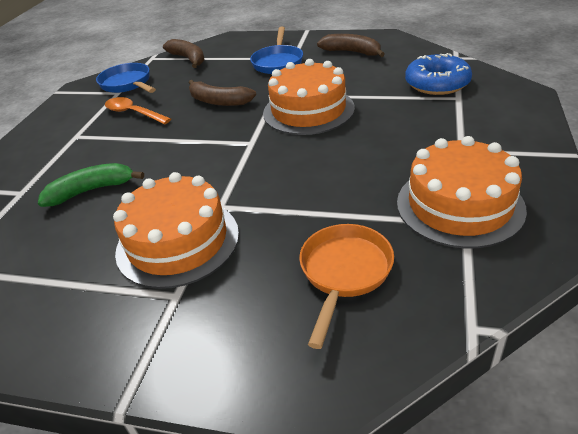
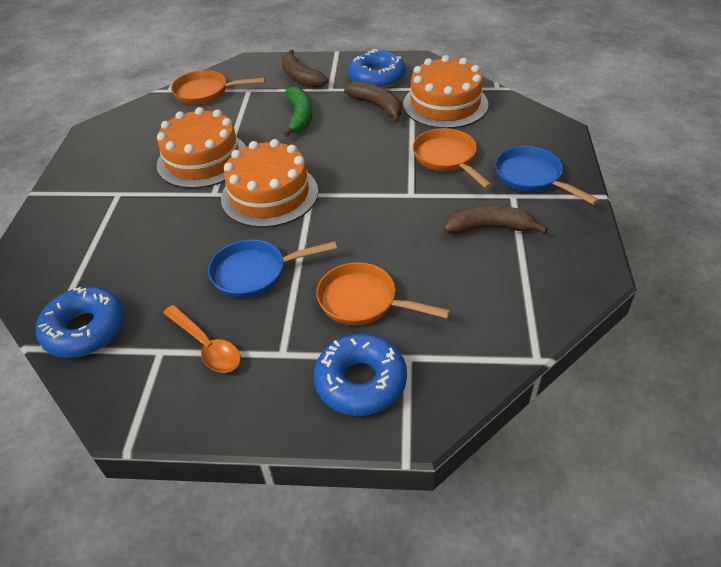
blue donut: [405,53,472,95] = 1 -> [36,287,125,358] [314,334,407,416] [348,49,406,89] = 3
orange pan: [299,224,394,349] = 1 -> [171,70,265,105] [317,262,451,326] [413,128,492,189] = 3

